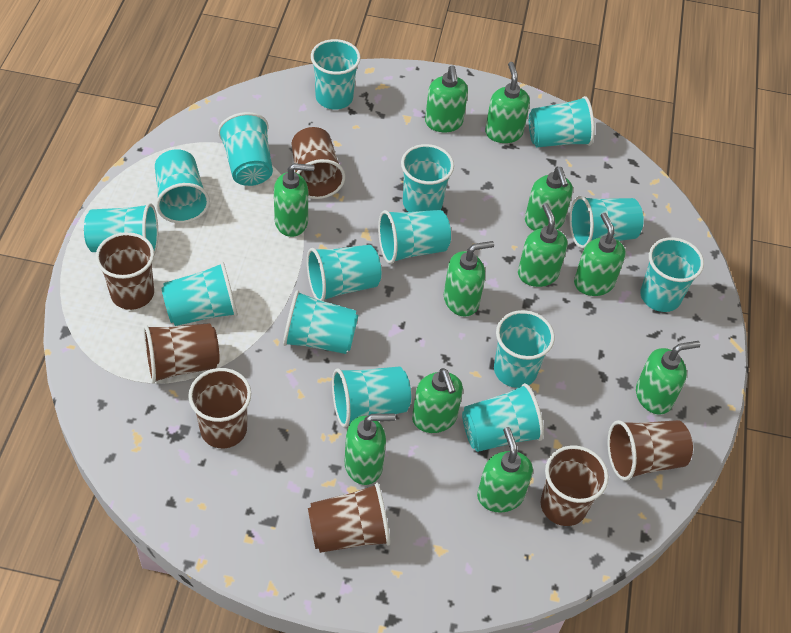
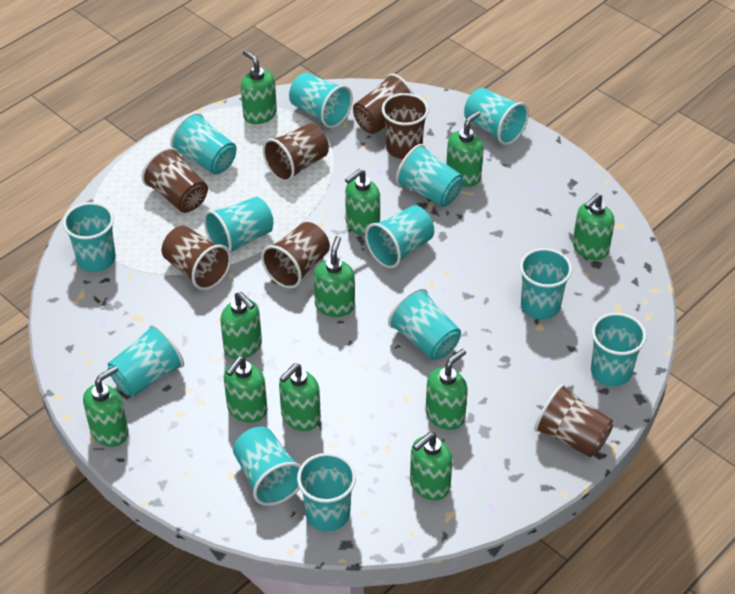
turquoise cup: [84,203,158,256] [155,149,210,223] [162,262,238,326] [218,112,273,186] [283,290,358,354] [307,245,381,301] [311,39,361,109] [332,367,411,428] [378,210,451,264] [401,144,454,212] [462,383,544,452] [494,310,555,388] [529,96,595,147] [570,196,644,249] [640,237,704,312] = 15 -> [63,202,116,272] [108,324,184,397] [170,112,236,174] [204,197,273,253] [233,426,301,506] [289,73,353,128] [297,453,356,531] [365,205,434,268] [388,288,461,360] [396,144,463,207] [464,88,529,145] [520,248,572,320] [591,313,646,386] = 13

